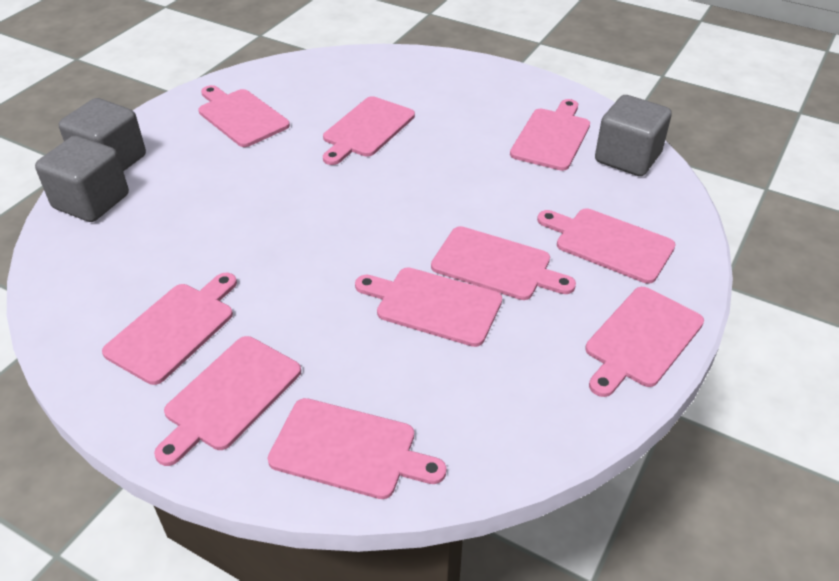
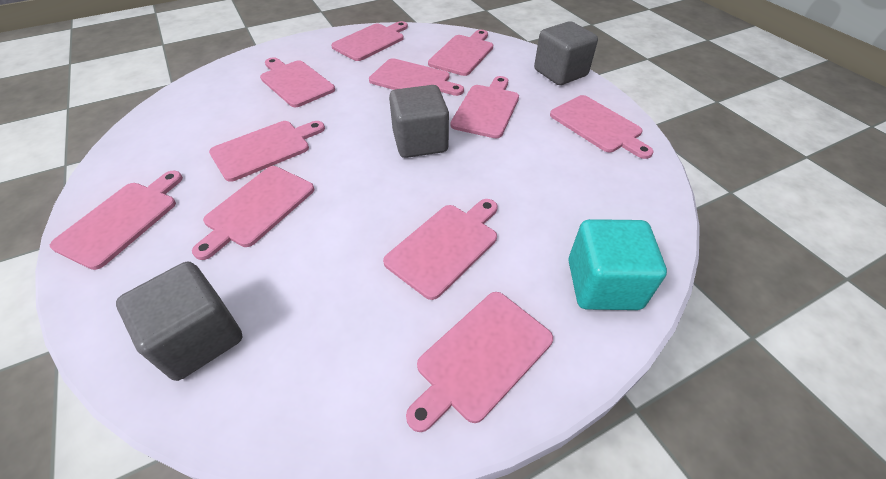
pink cutting board: [102,273,237,385] [154,336,301,466] [198,85,290,147] [268,398,446,499] [323,96,415,165] [355,268,502,347] [431,226,576,300] [510,99,590,171] [537,208,676,284] [585,287,704,397] = 10 -> [50,171,183,270] [192,166,314,260] [209,121,325,182] [260,57,335,107] [331,21,408,61] [369,58,464,96] [383,199,498,300] [406,292,553,432] [428,30,493,76] [451,76,519,138] [550,95,653,159] = 11
turquoise cube: none = 0 -> [568,219,667,310] = 1

